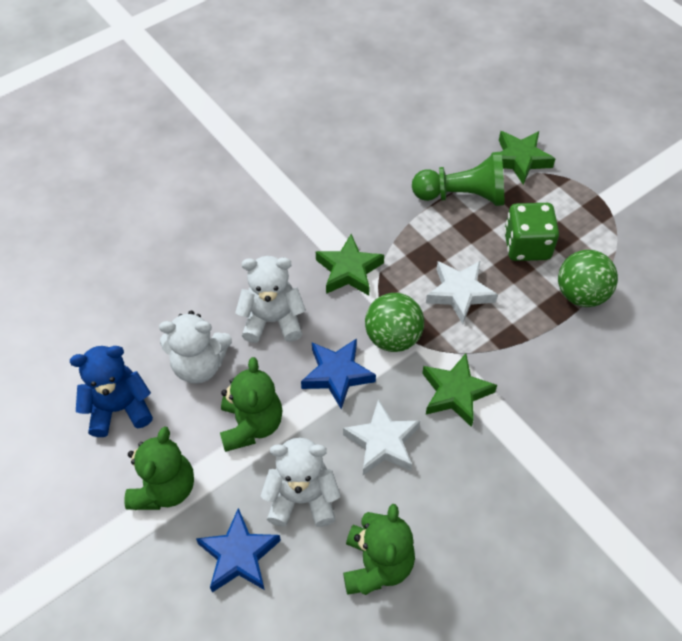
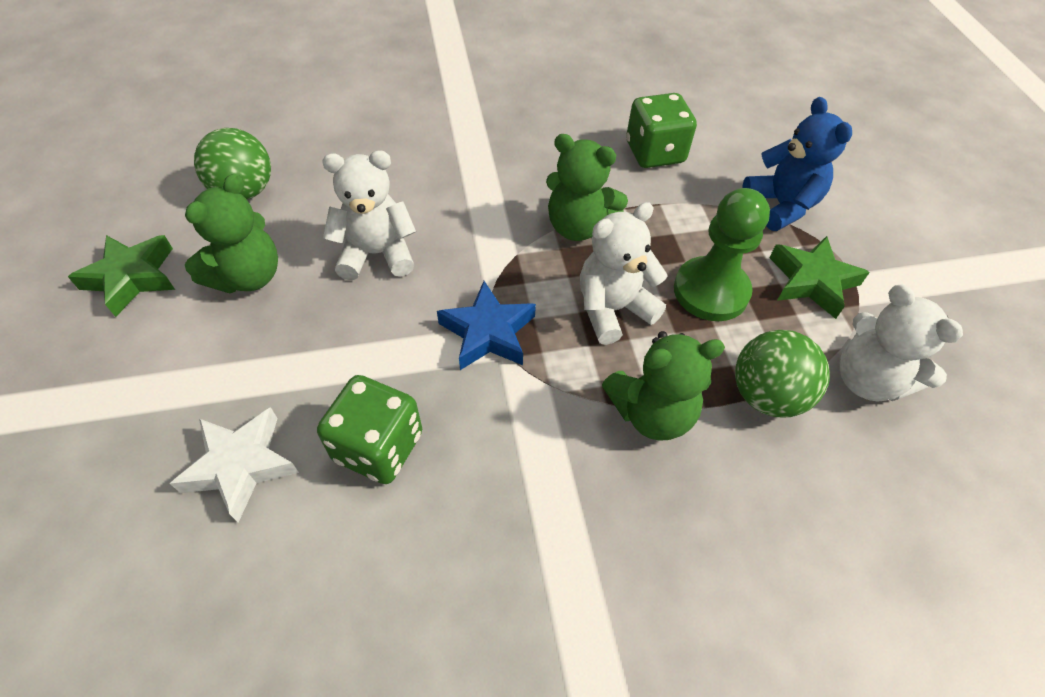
blue star: [196,508,281,592] [301,338,376,409] = 2 -> [437,281,536,370] = 1
green dice: [504,203,559,261] = 1 -> [317,375,422,484] [626,93,697,168] = 2
green star: [316,234,384,296] [422,353,497,427] [499,131,555,185] = 3 -> [68,235,175,317] [769,236,870,319] = 2
white star: [343,399,420,475] [426,261,498,324] = 2 -> [170,407,299,523] = 1

